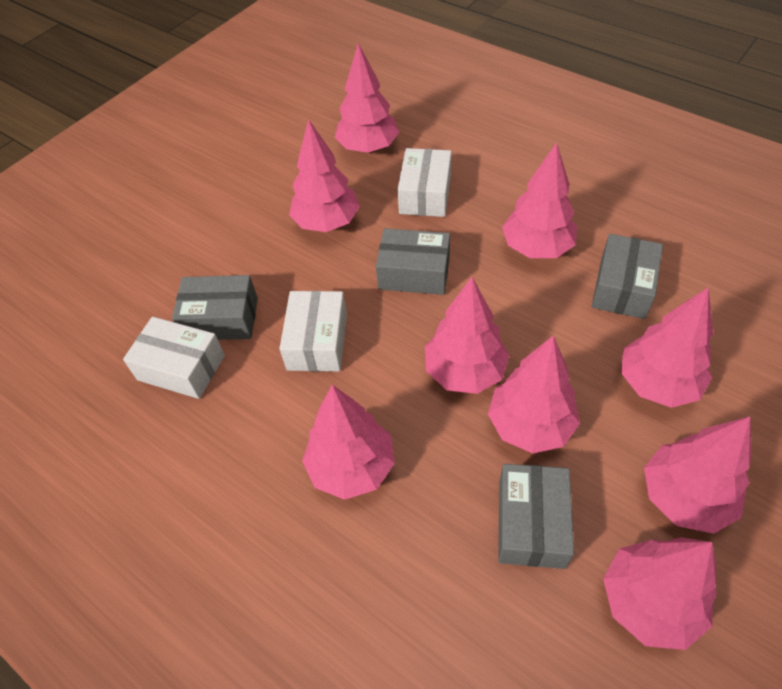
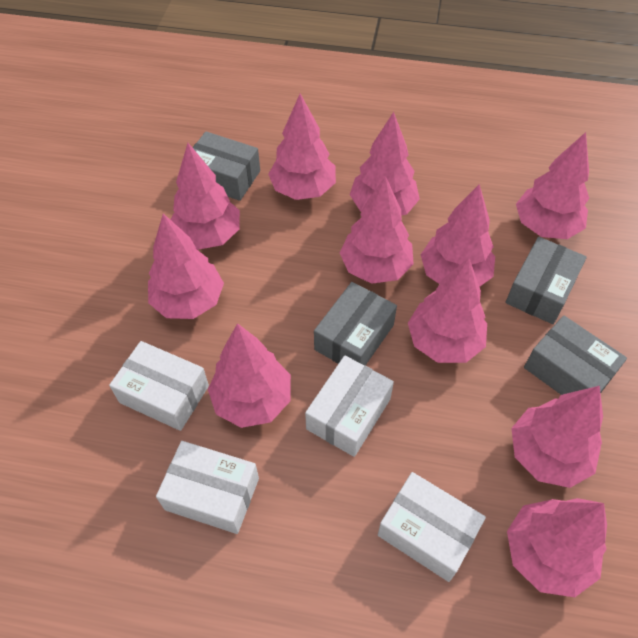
pink tree: [289,119,360,232] [302,385,395,500] [335,43,399,153] [425,277,509,394] [488,336,580,454] [502,142,577,258] [603,537,717,650] [621,287,713,408] [644,417,752,534] = 9 -> [148,214,224,319] [170,143,240,250] [208,323,291,428] [268,94,336,200] [340,176,414,284] [349,112,420,216] [408,258,487,363] [420,184,495,287] [507,498,607,597] [511,386,603,488] [516,132,589,239] = 11
white box: [123,317,225,399] [279,291,347,372] [398,148,452,217] = 3 -> [109,341,209,431] [156,441,259,534] [305,356,394,457] [378,472,486,582] = 4

